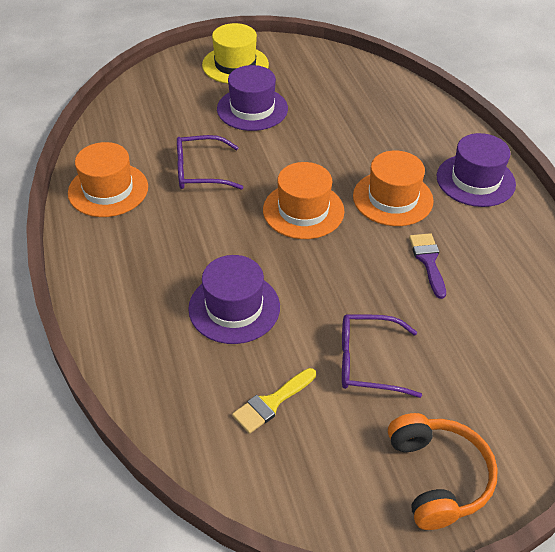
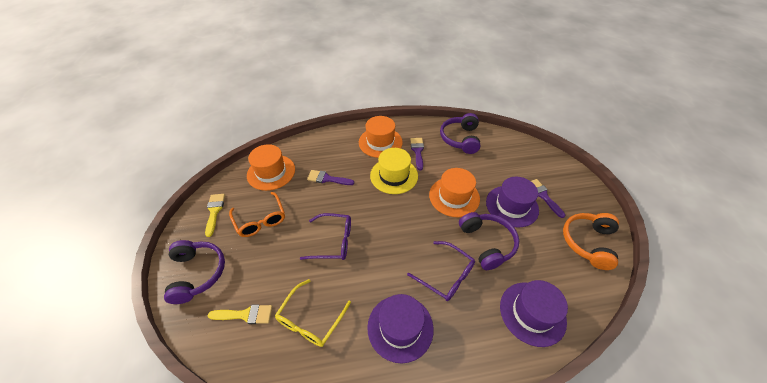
orange glasses: none = 0 -> [229,192,285,237] = 1
purple brush: [409,233,446,299] = 1 -> [307,170,354,185] [410,138,424,170] [531,179,565,218] = 3
purple headphones: none = 0 -> [164,240,225,304] [440,113,480,154] [459,212,519,270] = 3
yellow brush: [232,368,316,434] = 1 -> [205,194,225,237] [208,304,272,324] = 2
yellow glasses: none = 0 -> [275,279,351,347] = 1

